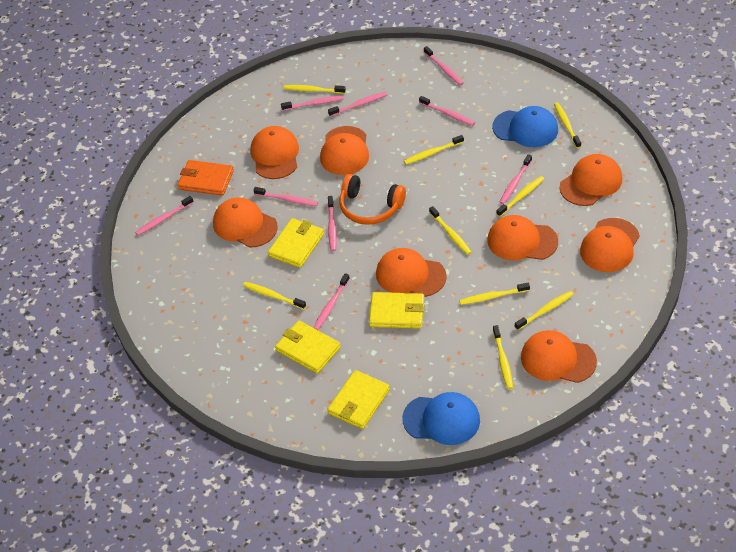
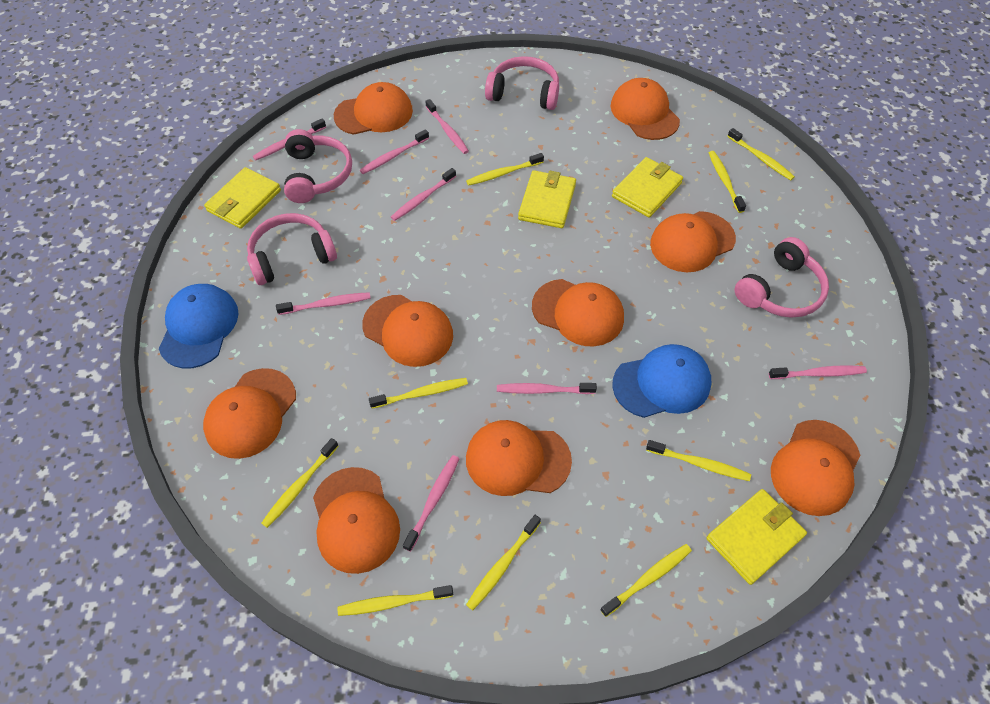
orange cap: [213,197,278,248] [250,126,299,179] [320,126,369,175] [376,248,447,297] [488,215,558,260] [521,330,597,383] [559,154,623,206] [580,218,640,272] = 8 -> [203,368,296,459] [313,467,400,574] [334,82,413,135] [362,295,453,367] [466,420,572,496] [532,279,624,347] [610,78,680,140] [650,211,736,272] [771,420,861,516] = 9
orange headphones: [339,174,406,225] = 1 -> none = 0
orange wallet: [178,160,234,196] = 1 -> none = 0
pink headphones: none = 0 -> [247,213,337,285] [284,129,352,203] [485,56,559,110] [734,237,829,318] = 4
pink toothbrush: [135,196,194,236] [254,187,318,206] [281,95,344,111] [314,273,350,330] [328,92,387,117] [328,196,337,251] [419,96,475,126] [424,46,464,86] [499,154,532,204] = 9 -> [253,119,326,161] [276,292,371,315] [360,129,429,174] [391,168,456,221] [403,455,460,552] [425,99,469,154] [497,383,597,394] [769,365,867,379] = 8

